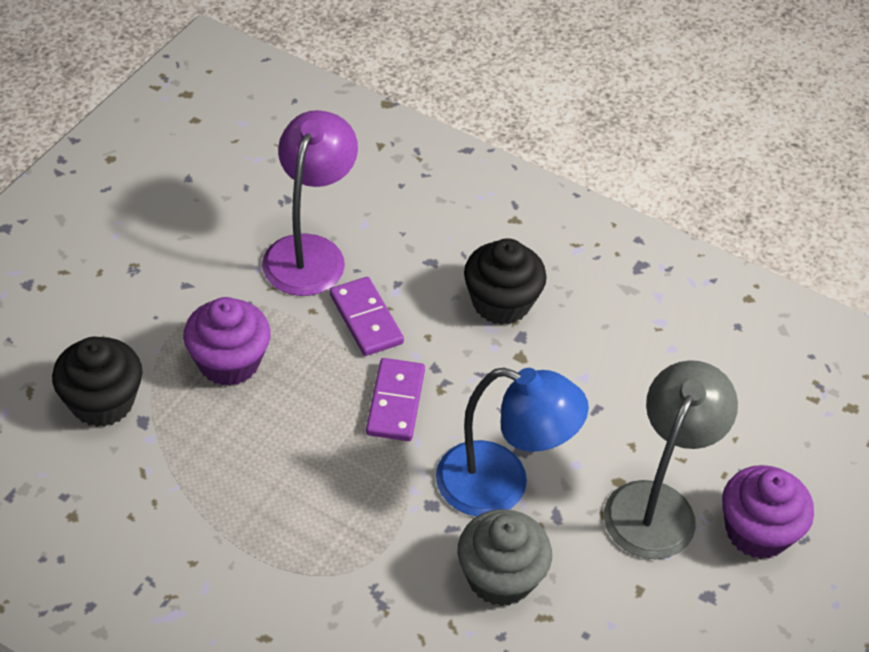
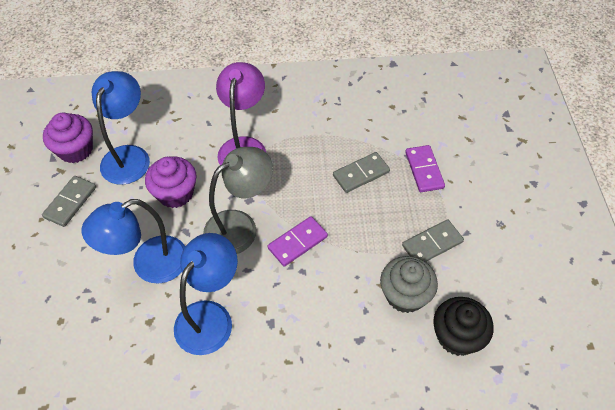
black cupcake: [52,337,143,427] [464,238,547,325] = 2 -> [433,297,494,356] = 1
blue lamp: [436,368,589,516] = 1 -> [82,199,185,284] [92,71,150,185] [174,233,238,355] = 3
grey domino: none = 0 -> [42,176,96,227] [333,152,390,193] [402,220,464,262] = 3

